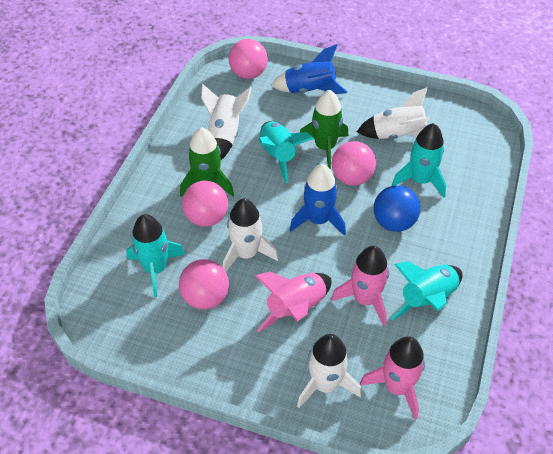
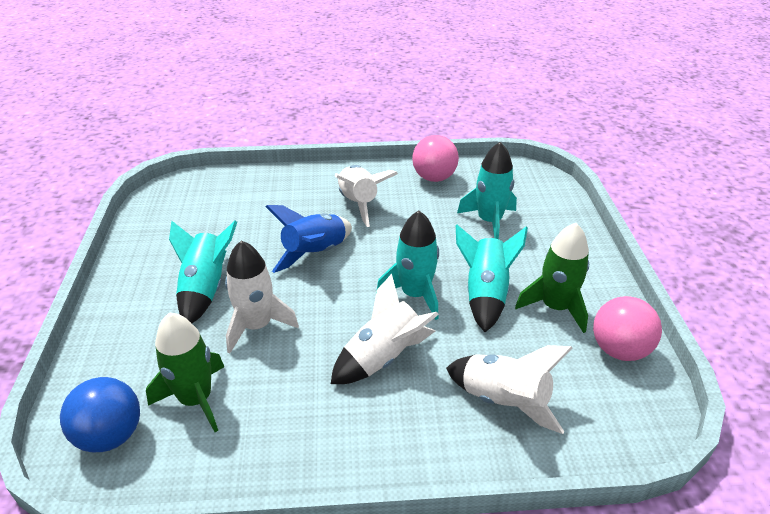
blue rocket: [271,44,347,94] [290,164,346,236] = 2 -> [265,205,352,273] = 1
pink ball: [179,259,229,309] [182,181,228,227] [229,39,268,79] [332,141,376,186] = 4 -> [412,135,459,182] [593,296,662,361] = 2
pink rocket: [255,272,332,332] [331,246,389,326] [360,336,425,420] = 3 -> none = 0

